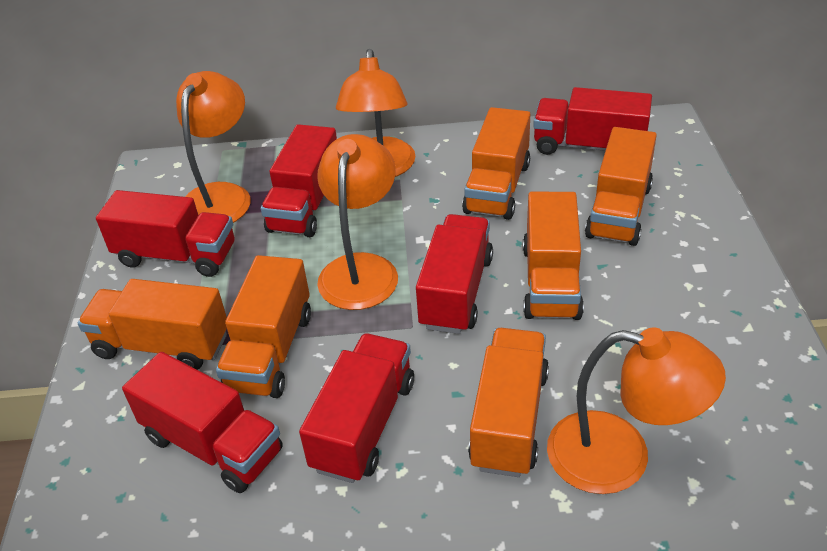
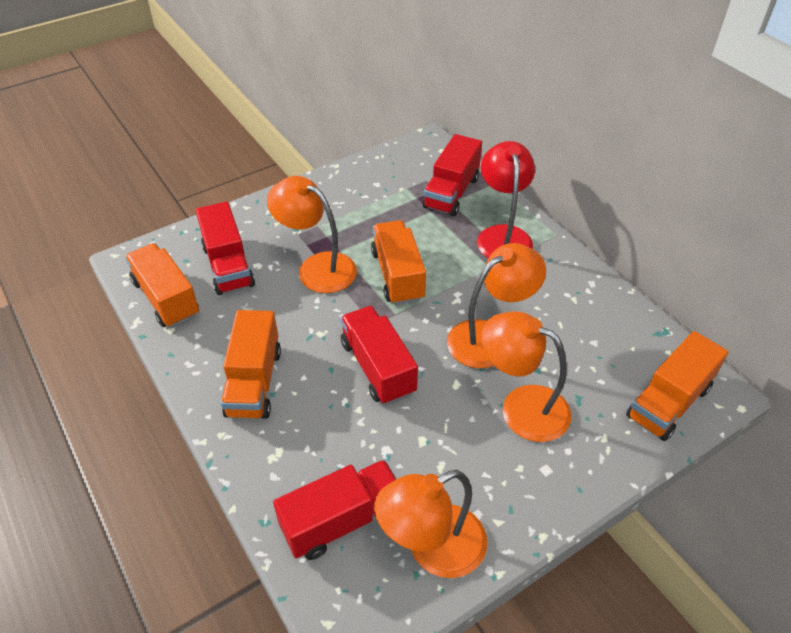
orange truck: [78,279,227,370] [216,255,311,398] [462,107,530,220] [468,328,549,477] [523,192,584,320] [585,127,657,246] = 6 -> [125,243,199,328] [221,310,281,419] [371,220,426,305] [626,331,728,441] = 4
red lamp: none = 0 -> [477,141,535,258] = 1
red truck: [96,190,235,277] [122,352,283,493] [261,124,337,237] [299,333,414,483] [416,214,493,334] [533,87,652,155] = 6 -> [196,201,255,295] [273,460,397,560] [340,306,418,405] [422,134,482,216] = 4

